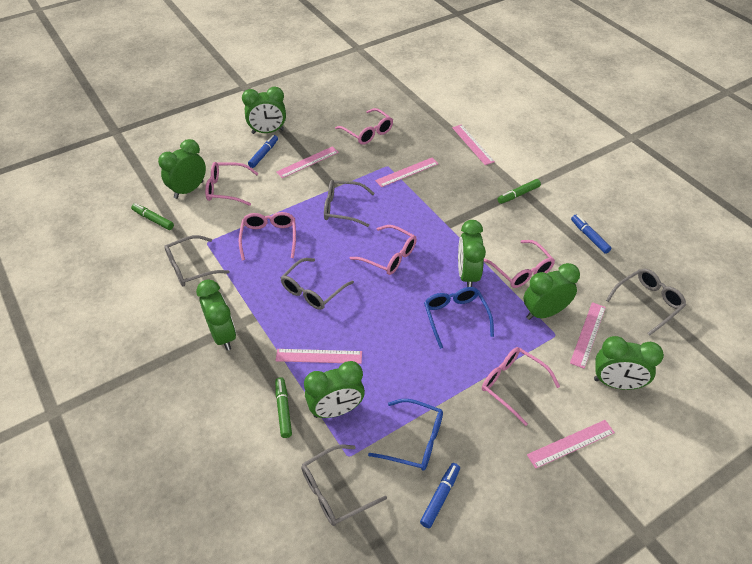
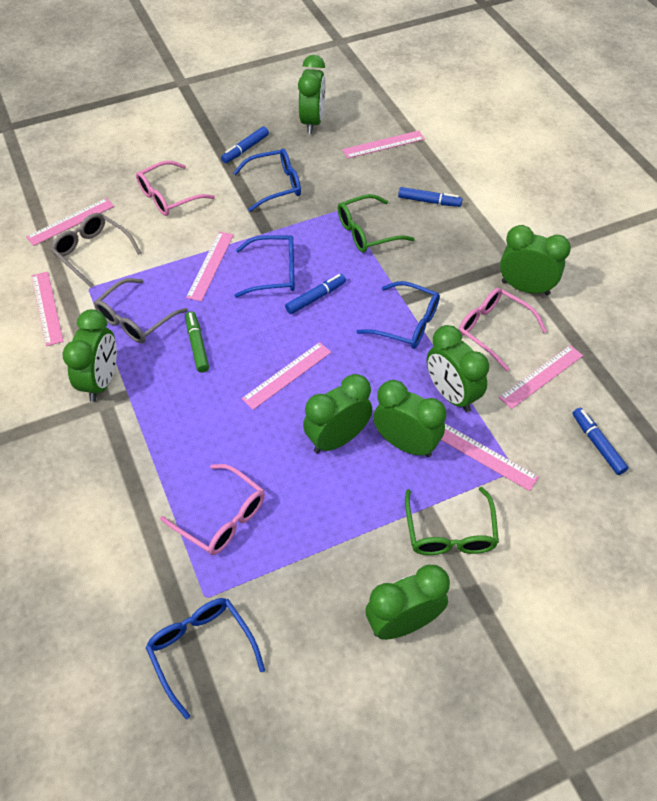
blue glasses: [368,399,443,471] [424,287,494,349] = 2 -> [145,598,265,719] [233,148,301,212] [234,235,295,297] [356,281,440,349] = 4
blue marker: [248,135,278,168] [420,463,460,528] [571,215,611,254] = 3 -> [221,126,269,163] [285,274,346,314] [398,187,463,207] [572,408,629,475] = 4
green glasses: none = 0 -> [338,194,415,252] [405,487,499,555] = 2
green marker: [131,203,174,230] [275,377,292,438] [498,179,541,204] = 3 -> [185,311,209,373] = 1
grey glasses: [164,235,230,287] [281,258,354,310] [301,445,387,526] [324,180,375,227] [606,269,686,336] = 5 -> [51,213,141,288] [94,278,188,343] = 2
pink glasses: [205,162,259,206] [239,212,296,260] [335,108,393,145] [350,225,417,275] [482,347,560,426] [484,240,555,288] = 6 -> [136,161,215,216] [160,464,265,555] [458,288,547,371] = 3
pink ruler: [276,146,339,178] [276,349,362,364] [375,158,438,187] [452,124,495,165] [527,420,615,469] [570,302,606,369] = 6 -> [26,198,114,246] [32,271,64,346] [186,232,234,301] [241,342,331,410] [342,130,425,159] [441,424,539,491] [499,345,583,409] = 7

